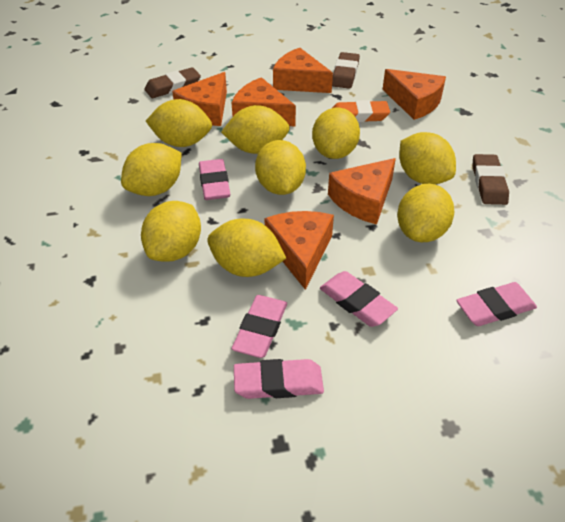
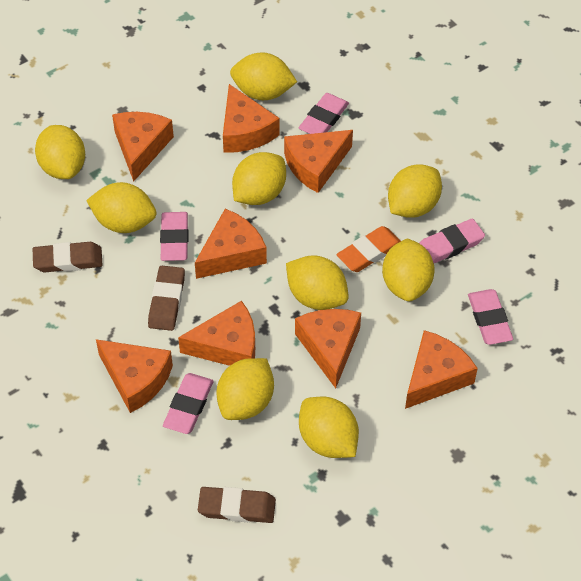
orange cheese: [172,72,227,126] [232,77,296,126] [264,211,334,290] [273,48,333,93] [328,158,396,225] [382,69,446,120] = 6 -> [96,339,173,413] [112,112,174,182] [178,301,255,366] [195,209,267,279] [223,84,279,153] [284,130,353,193] [295,309,361,388] [405,330,478,409] = 8

